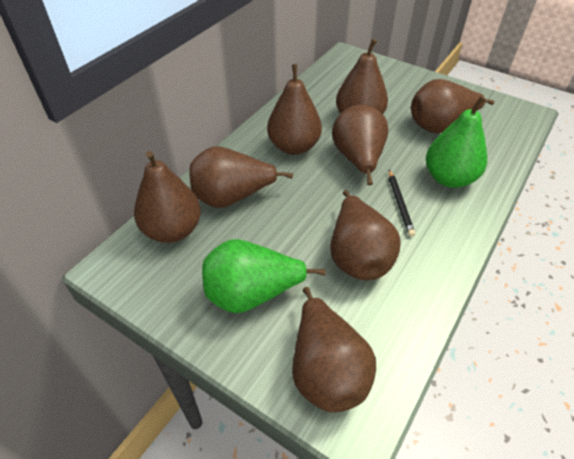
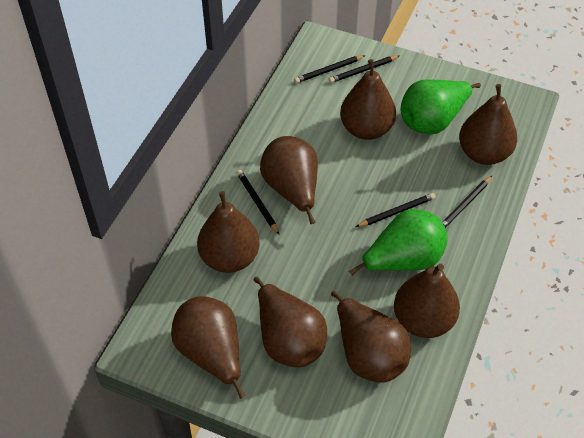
black pencil: [389,170,415,237] = 1 -> [237,170,280,235] [294,55,366,83] [329,56,399,83] [356,193,436,227] [442,176,492,228] = 5

